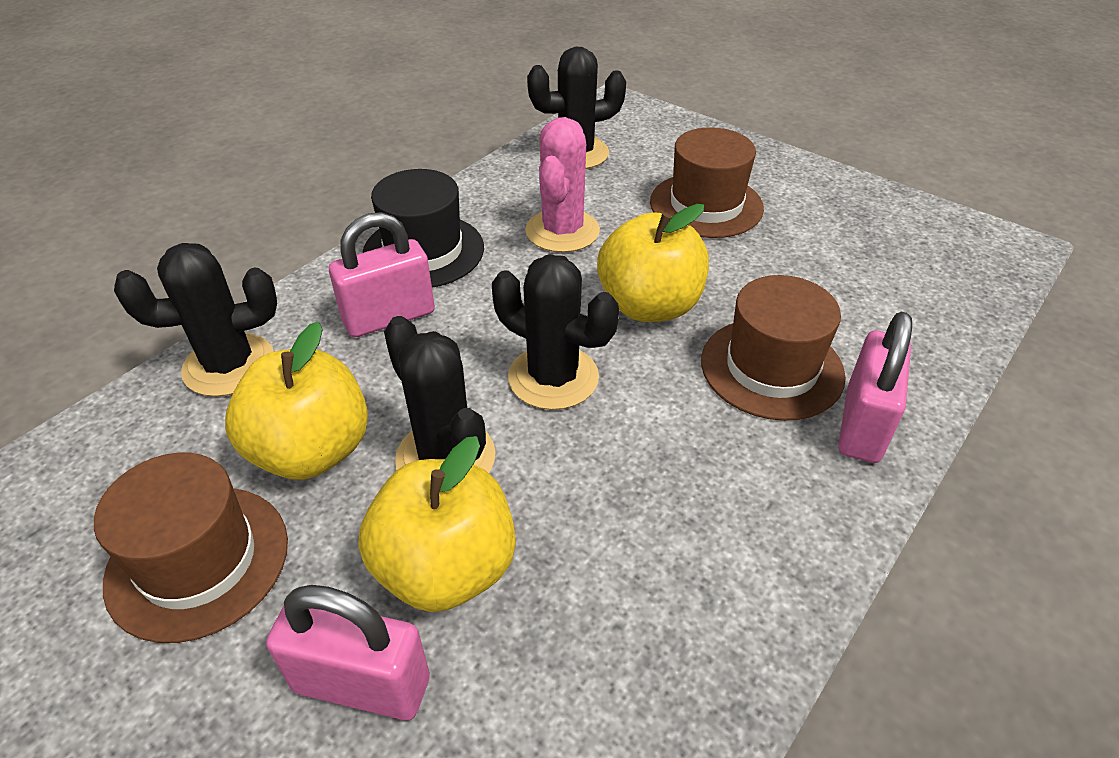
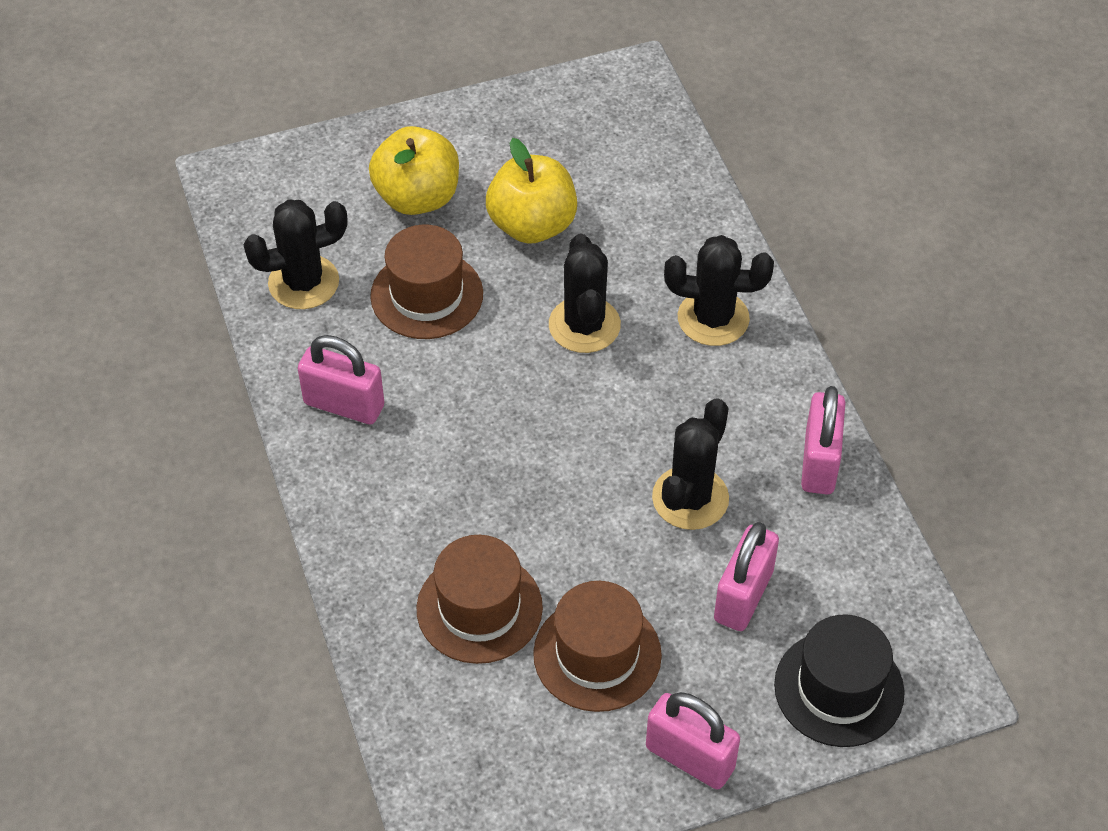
pink cactus: [525,117,600,253] = 1 -> none = 0
pink padlock: [266,585,430,721] [329,212,435,337] [838,312,912,463] = 3 -> [298,335,384,424] [646,692,740,789] [714,522,779,631] [801,386,846,494] = 4
yellow apple: [225,322,368,480] [358,436,516,612] [597,204,709,322] = 3 -> [369,126,459,215] [486,138,577,244] = 2

